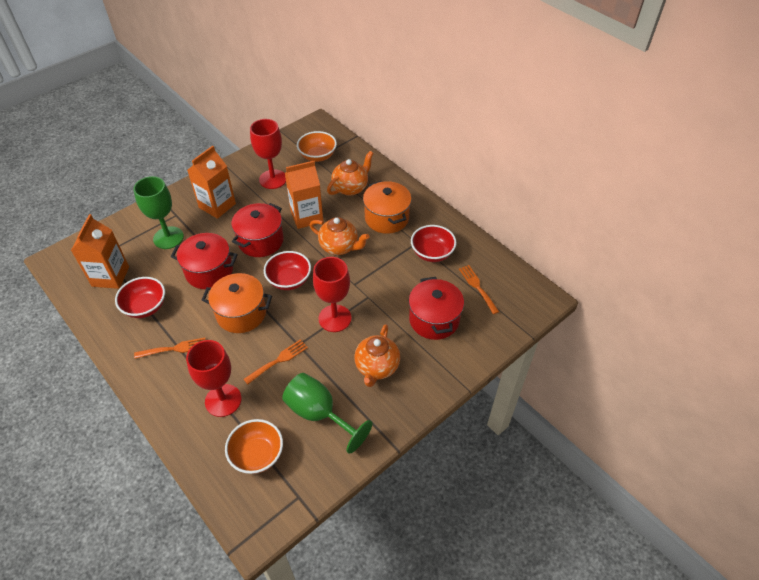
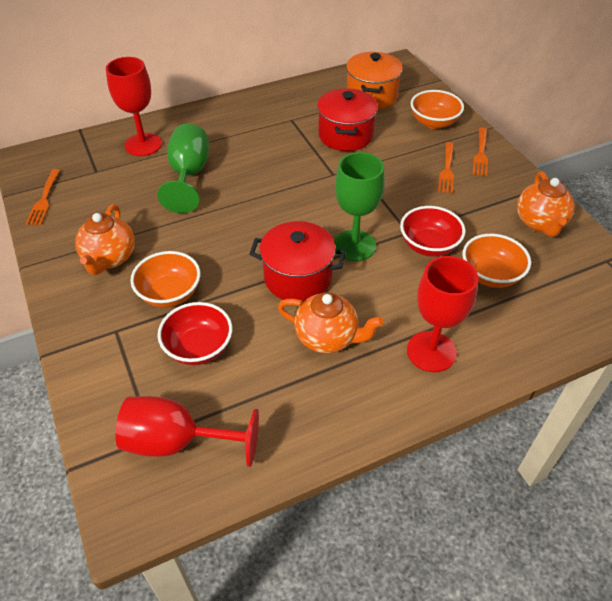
orange bowl: [225,419,283,474] [297,131,337,162] = 2 -> [130,251,200,308] [411,90,464,129] [463,234,531,288] = 3
orange carton: [71,214,129,289] [187,146,236,219] [285,161,323,229] = 3 -> none = 0
orange pot: [202,273,272,333] [363,181,412,234] = 2 -> [346,52,403,109] = 1
red bowl: [115,277,165,318] [264,251,311,290] [411,225,457,262] = 3 -> [158,302,232,365] [400,206,465,257] = 2
red pot: [171,233,238,289] [231,203,284,257] [409,277,464,340] = 3 -> [249,221,346,302] [317,88,378,151] = 2

